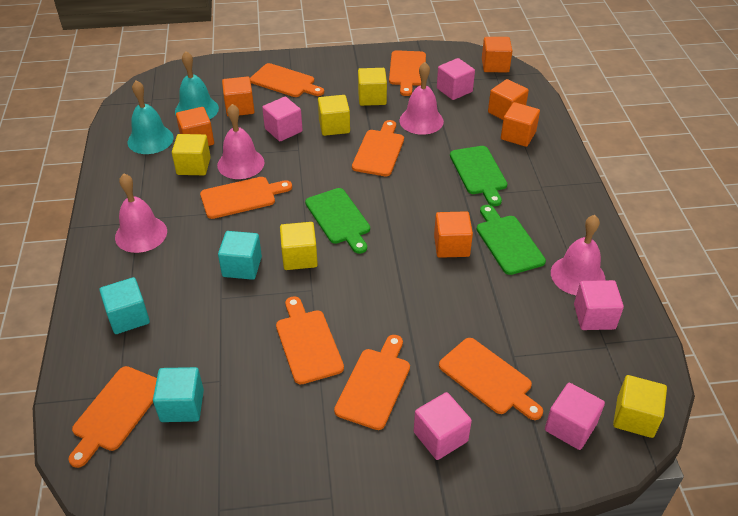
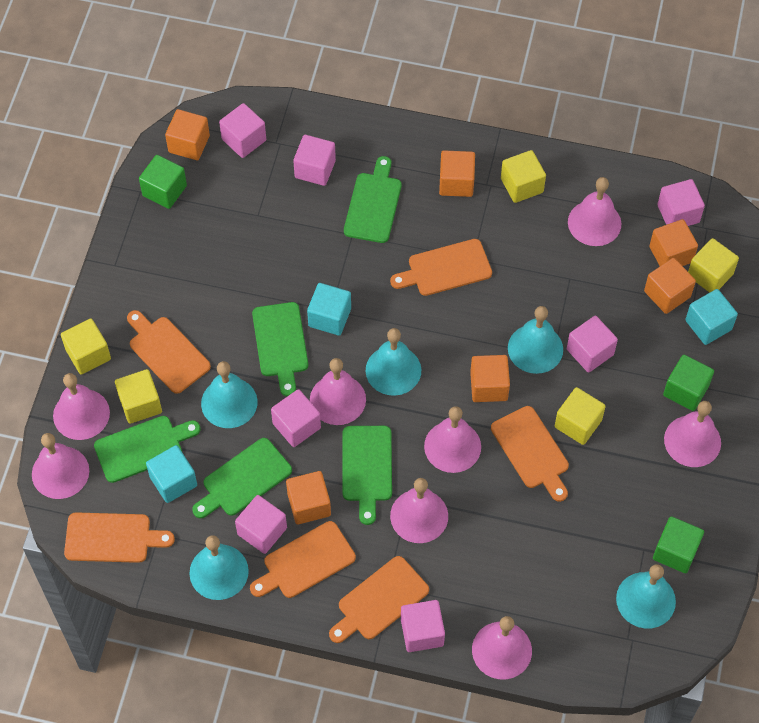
green cube: none = 0 -> [139,155,187,209] [653,516,704,573] [663,355,714,411] = 3
green cutting board: [305,188,370,254] [450,146,507,206] [476,205,546,275] = 3 -> [94,416,201,483] [192,438,292,518] [252,302,308,396] [343,426,392,525] [344,156,402,243] = 5
orange cutting board: [69,366,157,468] [200,177,292,219] [250,63,324,97] [276,296,344,385] [334,335,410,430] [352,120,404,176] [389,50,426,96] [439,338,543,420] = 8 -> [64,512,175,563] [127,310,211,394] [250,521,356,598] [329,556,429,643] [390,239,492,296] [491,406,569,502] = 6
pink bell: [115,174,167,253] [217,104,264,179] [399,62,444,135] [551,215,605,295] = 4 -> [32,433,89,499] [53,373,110,440] [310,358,366,425] [390,478,448,543] [424,406,481,473] [472,616,532,680] [568,177,621,246] [664,401,721,467] = 8
pink cube: [262,97,303,141] [414,392,472,460] [437,58,475,100] [545,383,605,450] [574,280,624,330] = 5 -> [219,103,266,158] [235,495,287,554] [271,389,321,447] [293,135,336,186] [401,600,445,652] [567,316,618,373] [657,179,705,226] = 7
turquoise bell: [128,80,174,154] [175,51,219,119] = 2 -> [189,535,249,600] [201,361,258,428] [366,328,421,396] [508,306,563,374] [616,564,676,629] = 5

